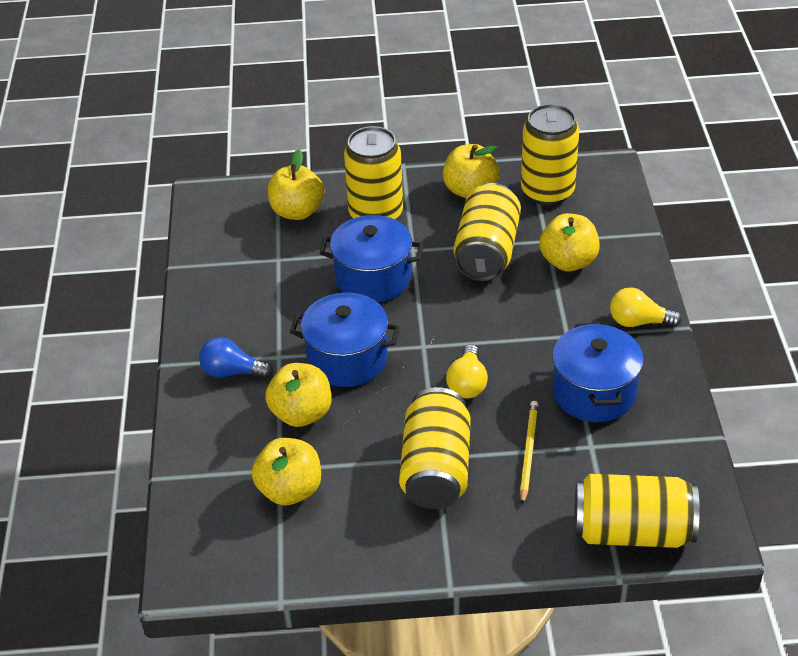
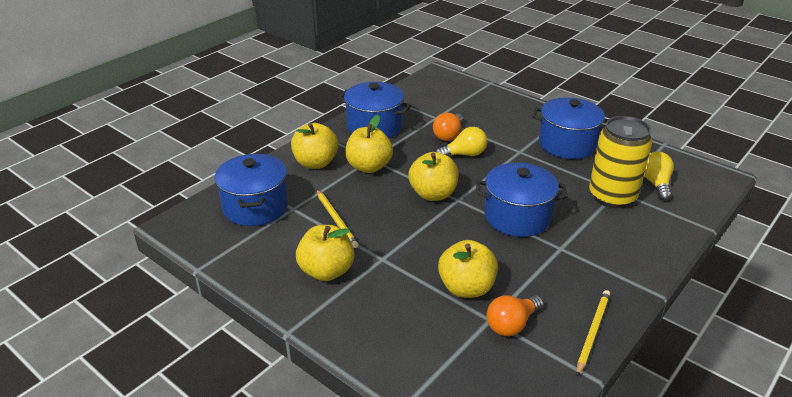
blue light bulb: [199,337,273,378] = 1 -> none = 0
blue pot: [290,293,400,387] [320,215,423,302] [552,322,644,422] = 3 -> [214,154,288,226] [338,82,411,138] [476,163,568,237] [532,97,609,159] = 4
orange light bulb: none = 0 -> [433,113,463,141] [486,295,544,336] = 2
yellow can: [344,126,403,220] [399,387,471,509] [454,183,521,281] [521,104,579,206] [574,474,700,548] = 5 -> [589,116,652,208] = 1
yellow pencil: [520,401,538,505] = 1 -> [316,189,359,248] [577,290,610,376] = 2

